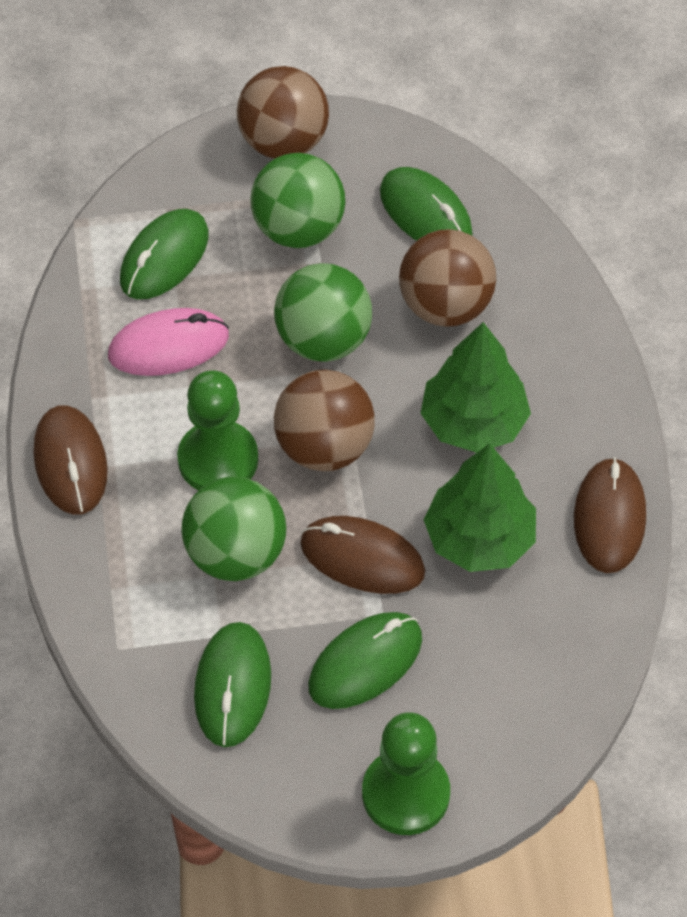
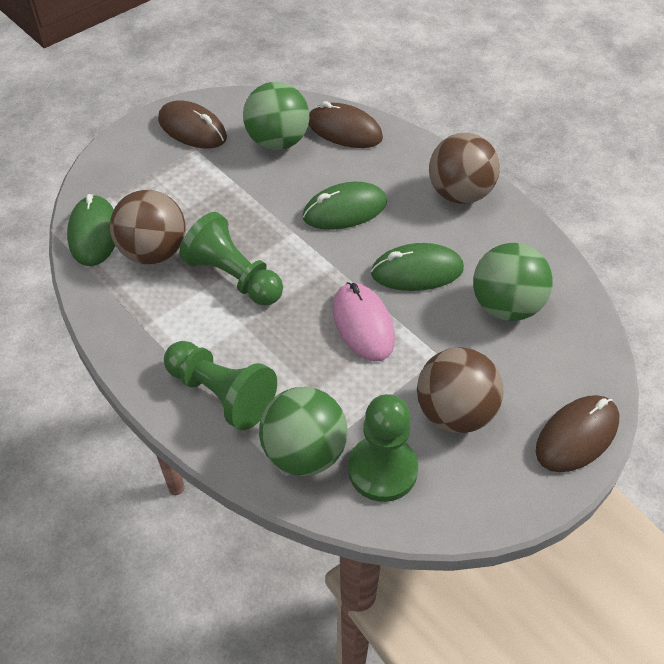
green mouse: [120,209,209,299] [194,622,271,747] [308,612,422,709] [380,167,473,241] = 4 -> [67,194,115,266] [303,182,387,230] [371,243,464,291] = 3
green pawn: [177,370,258,490] [362,712,450,835] = 2 -> [164,341,277,430] [179,212,283,305] [348,394,418,502] = 3
green tree: [420,322,531,453] [424,443,536,572] = 2 -> none = 0

